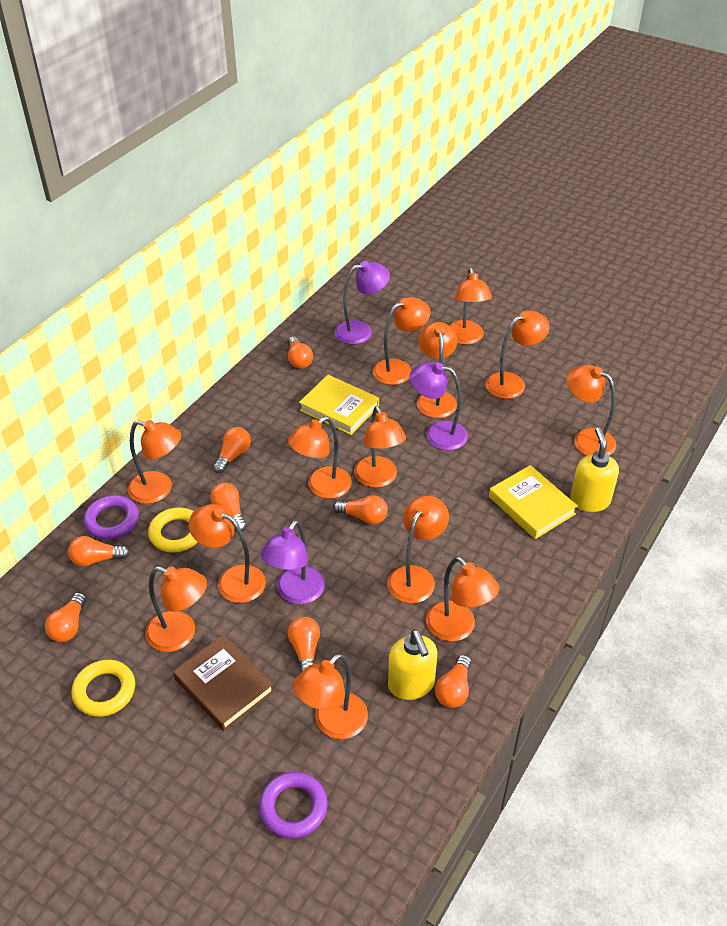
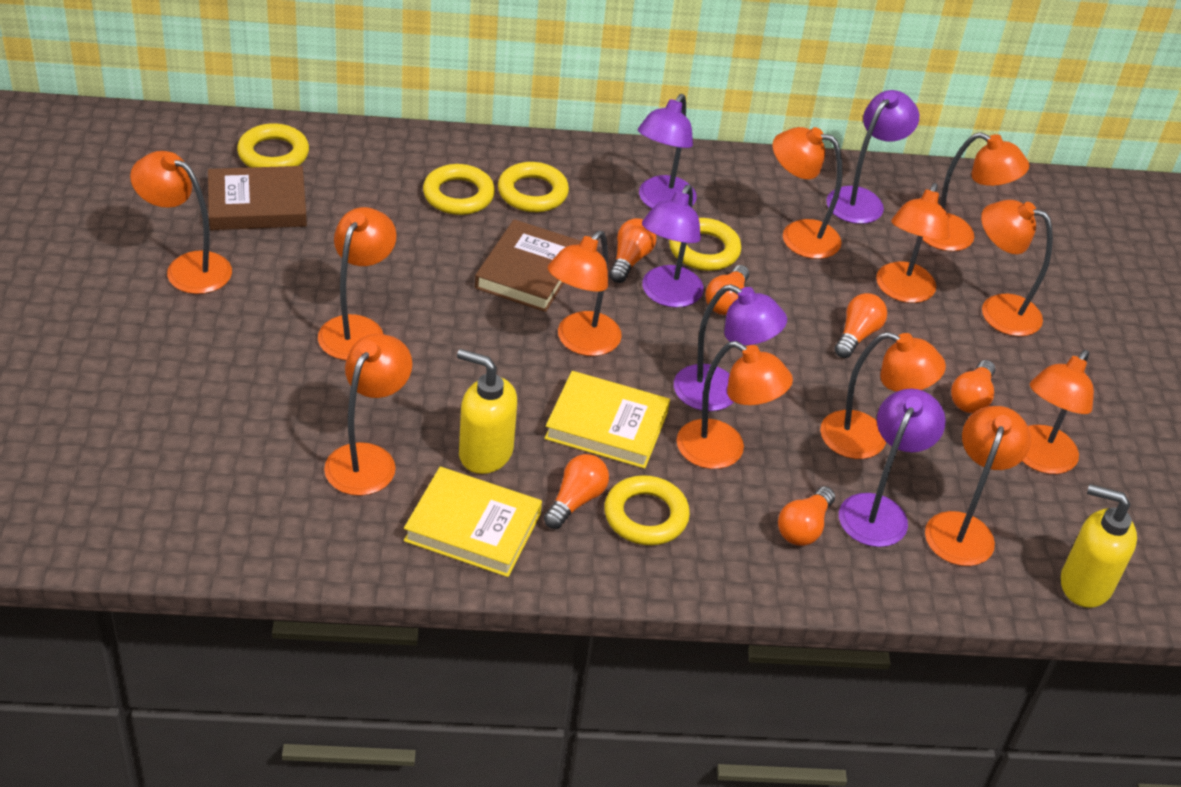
brown book: [173,635,274,731] = 1 -> [208,166,307,230] [475,219,581,312] = 2
orange lamp: [128,420,181,504] [145,566,207,652] [189,504,266,603] [288,416,352,499] [293,653,368,739] [354,406,406,488] [373,297,430,385] [387,496,449,603] [417,322,457,418] [426,557,500,641] [449,268,492,345] [486,310,550,399] [567,365,617,456] = 13 -> [130,151,232,294] [318,207,396,360] [324,334,412,496] [548,231,622,356] [677,341,793,469] [773,127,842,259] [820,332,946,459] [876,183,950,303] [922,132,1029,251] [925,406,1031,566] [981,200,1053,336] [1022,350,1094,474] = 12
orange light bulb: [45,592,86,642] [68,536,130,566] [210,483,247,531] [213,427,251,473] [288,336,313,368] [288,617,320,672] [333,495,388,524] [435,655,471,708] = 8 -> [544,454,609,529] [609,218,656,283] [705,265,749,315] [778,487,835,546] [835,293,887,358] [951,360,995,413] = 6
purple lamp: [261,520,325,604] [335,261,390,345] [410,362,468,450] = 3 -> [638,94,697,208] [642,185,704,308] [674,284,787,411] [826,90,919,224] [839,388,946,547] = 5
purple ring: [83,495,139,539] [259,772,328,839] = 2 -> none = 0
yellow ring: [71,660,135,717] [148,507,198,553] = 2 -> [237,123,309,167] [423,164,495,215] [498,162,569,212] [604,475,690,545] [669,218,741,271] = 5

